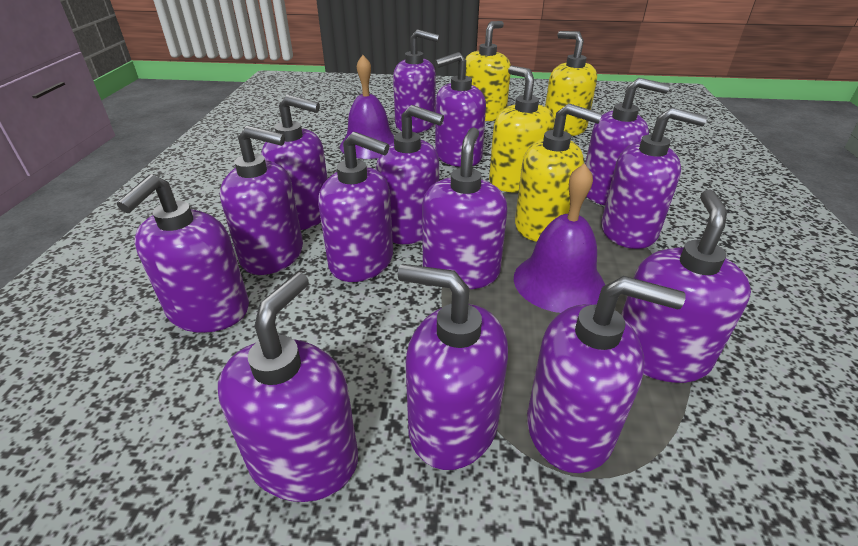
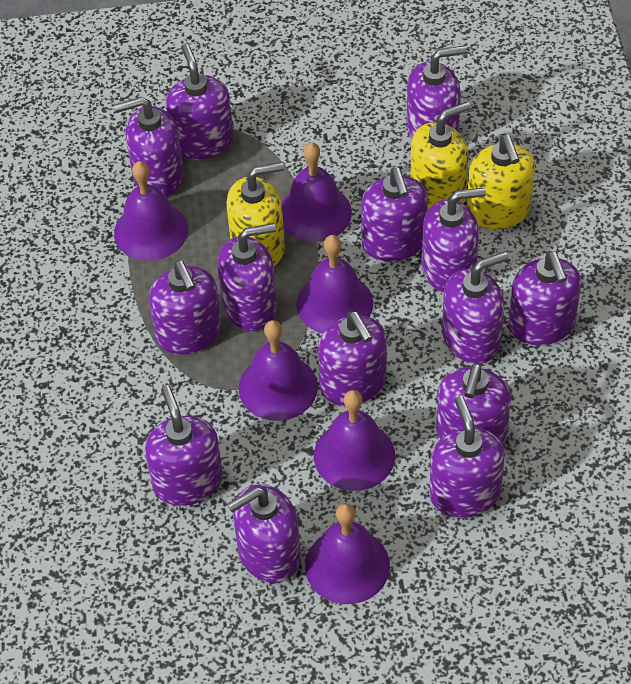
purple bell: [340,55,394,159] [514,163,605,313] = 2 -> [114,161,188,261] [239,320,318,421] [281,142,352,242] [296,235,373,334] [305,503,390,604] [314,390,395,491] = 6
yellow soap dispenser: [465,21,511,121] [489,66,555,193] [515,103,602,242] [545,31,597,136] = 4 -> [227,162,285,266] [410,102,470,209] [467,135,535,229] = 3

